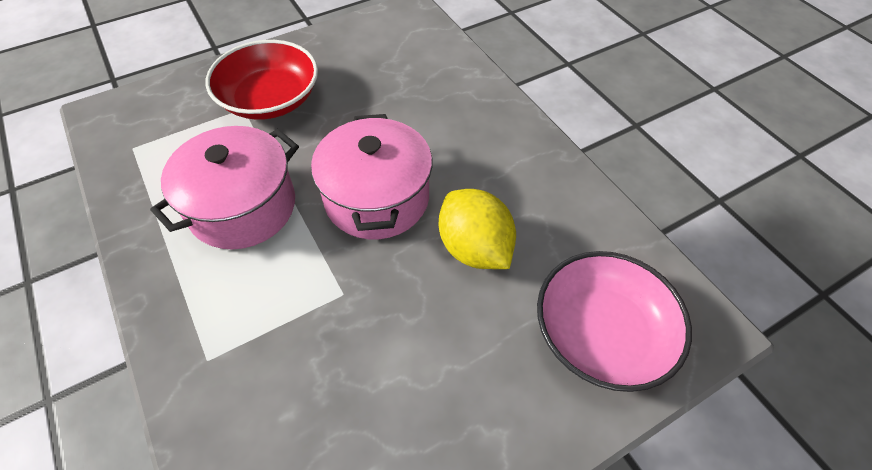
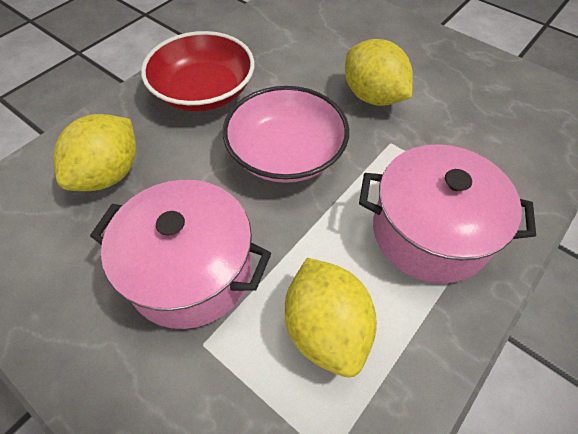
yellow lemon: [439,189,516,269] = 1 -> [53,114,136,191] [285,258,377,377] [345,39,413,106] = 3

